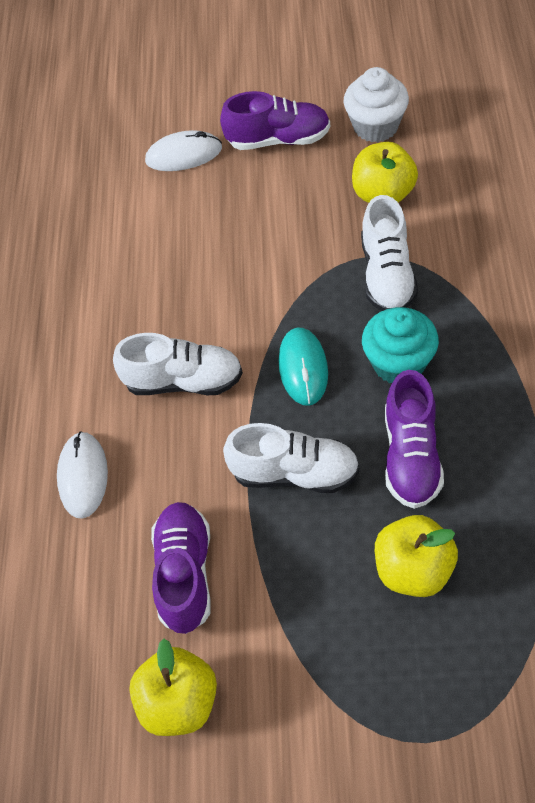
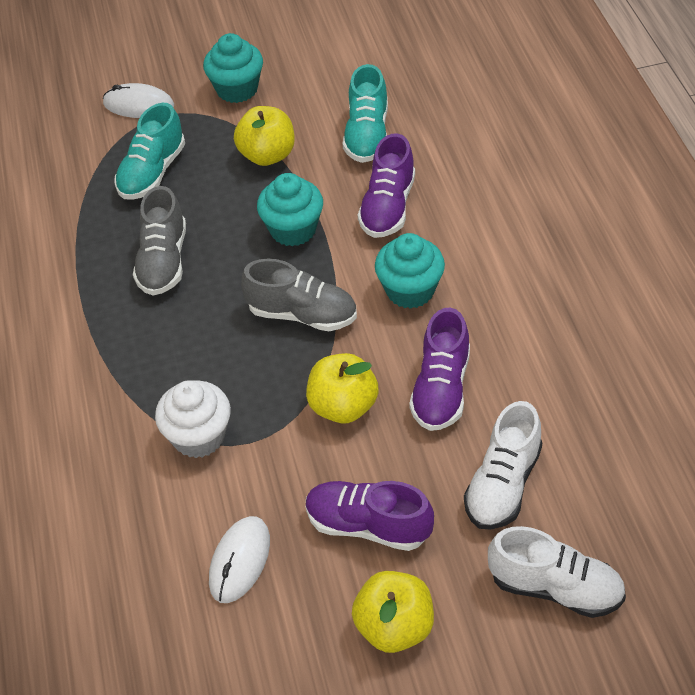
grey shoe: none = 0 -> [133,186,186,296] [241,259,357,331] = 2
turquoise cupcake: [362,307,439,383] = 1 -> [203,33,263,103] [257,173,323,246] [375,233,445,309] = 3
turquoise mouse: [279,327,328,406] = 1 -> none = 0
turquoise shoe: none = 0 -> [114,103,185,200] [343,64,388,163] = 2
white shoe: [113,333,243,395] [223,423,360,493] [361,195,418,311] = 3 -> [464,401,542,530] [488,526,626,618] = 2

